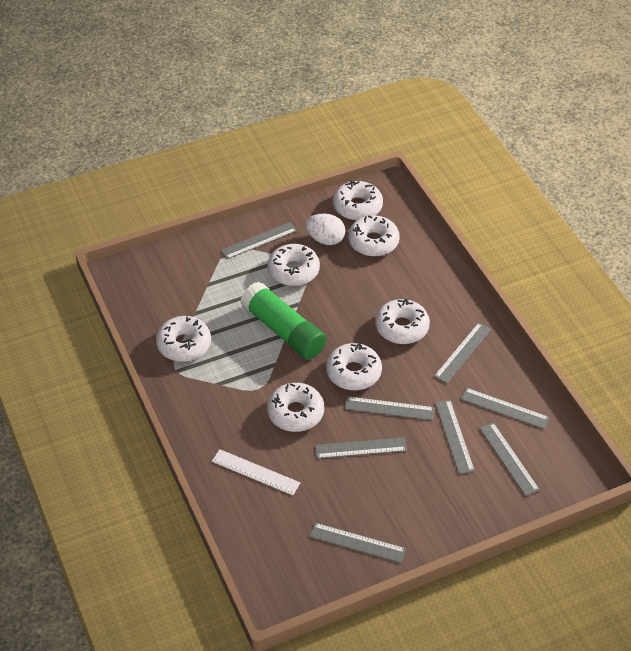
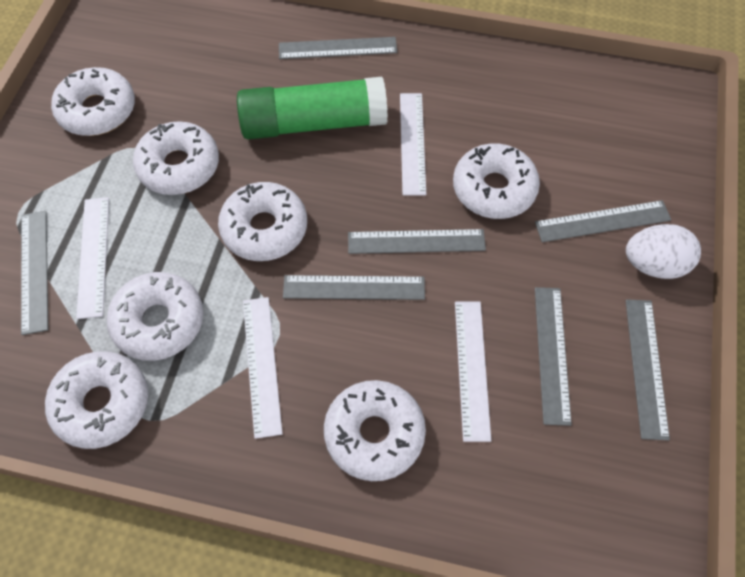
grey ruler: [221,222,297,259] [310,523,406,563] [315,437,407,459] [345,396,434,420] [434,323,491,383] [435,400,475,474] [461,388,549,429] [479,422,540,496] = 8 -> [21,211,48,335] [279,37,397,59] [283,275,425,300] [348,229,486,254] [535,200,671,242] [535,287,572,426] [625,299,670,440] = 7
white ruler: [212,449,300,495] = 1 -> [76,197,109,319] [243,297,283,439] [400,93,426,195] [455,301,491,442] = 4

